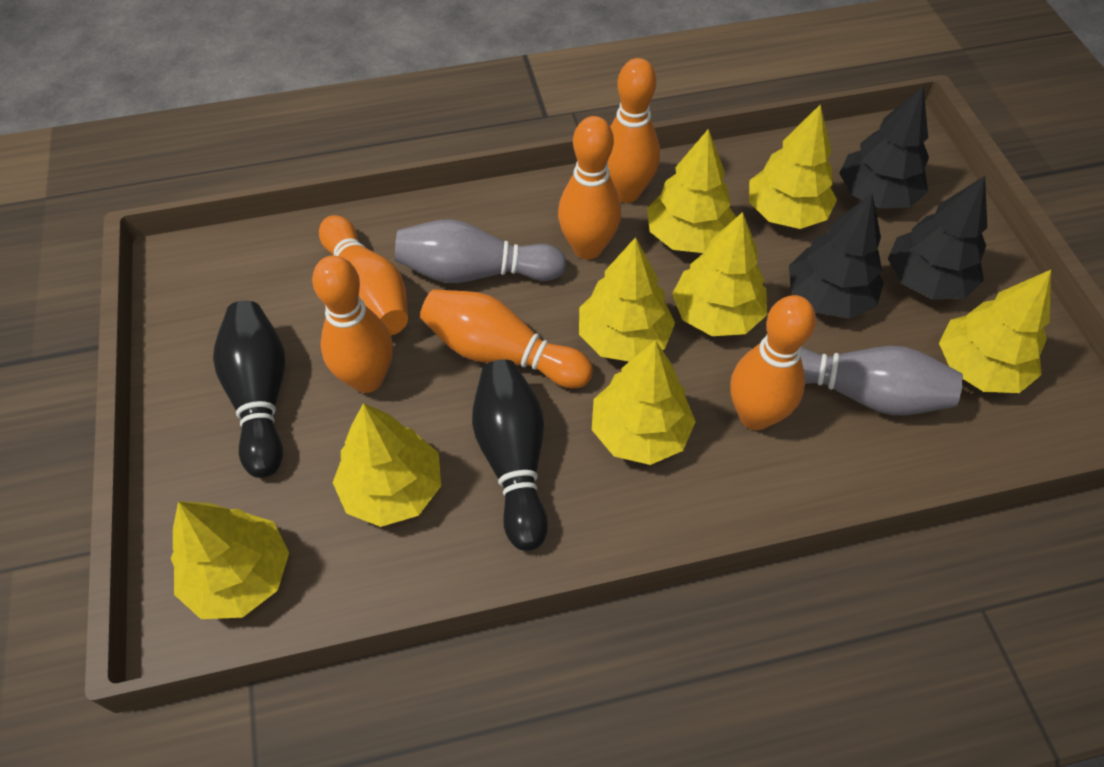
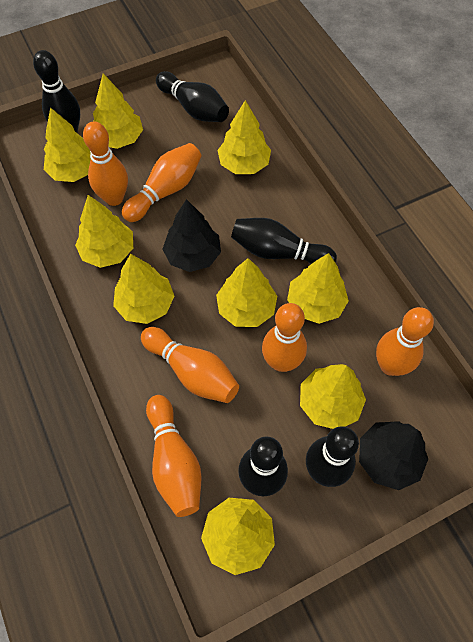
black bowling pin: [213,301,285,478] [472,359,548,551] = 2 -> [33,50,80,133] [156,71,229,122] [231,218,337,264] [238,436,288,496] [306,426,359,487] = 5
black tree: [789,194,884,319] [839,86,929,209] [888,176,987,300] = 3 -> [162,199,221,272] [359,421,428,490] = 2
grey bowling pin: [395,219,567,283] [801,346,963,415] = 2 -> none = 0
yellow tree: [171,501,289,619] [333,403,441,527] [579,237,675,361] [592,340,696,465] [647,129,736,253] [672,212,767,336] [749,104,837,229] [939,270,1051,393] = 8 -> [44,107,91,182] [75,195,133,268] [93,73,143,149] [113,254,174,324] [201,498,275,575] [216,258,277,327] [218,100,271,174] [287,253,349,324] [300,364,366,429] = 9

